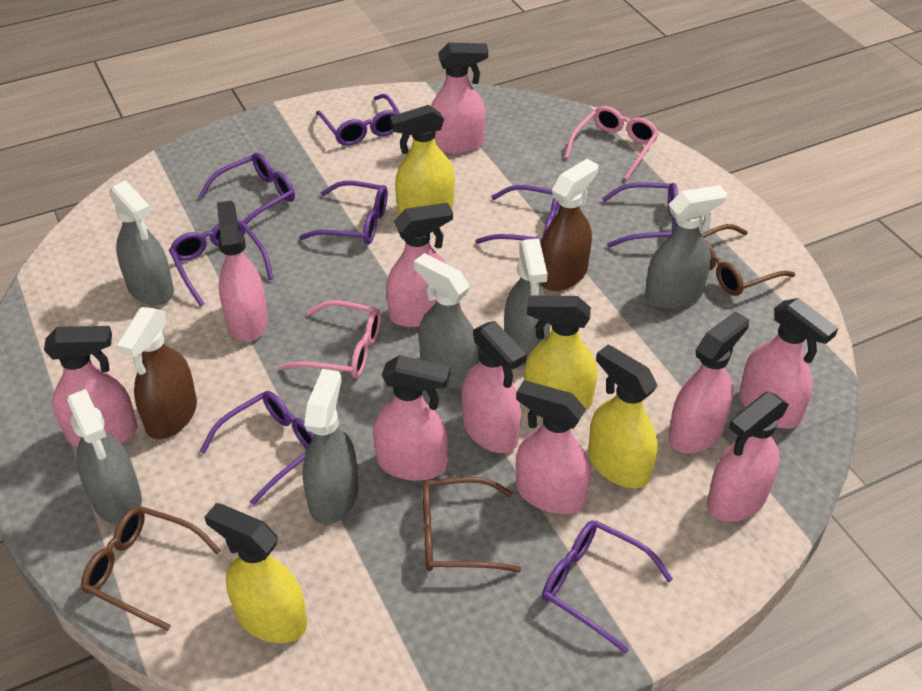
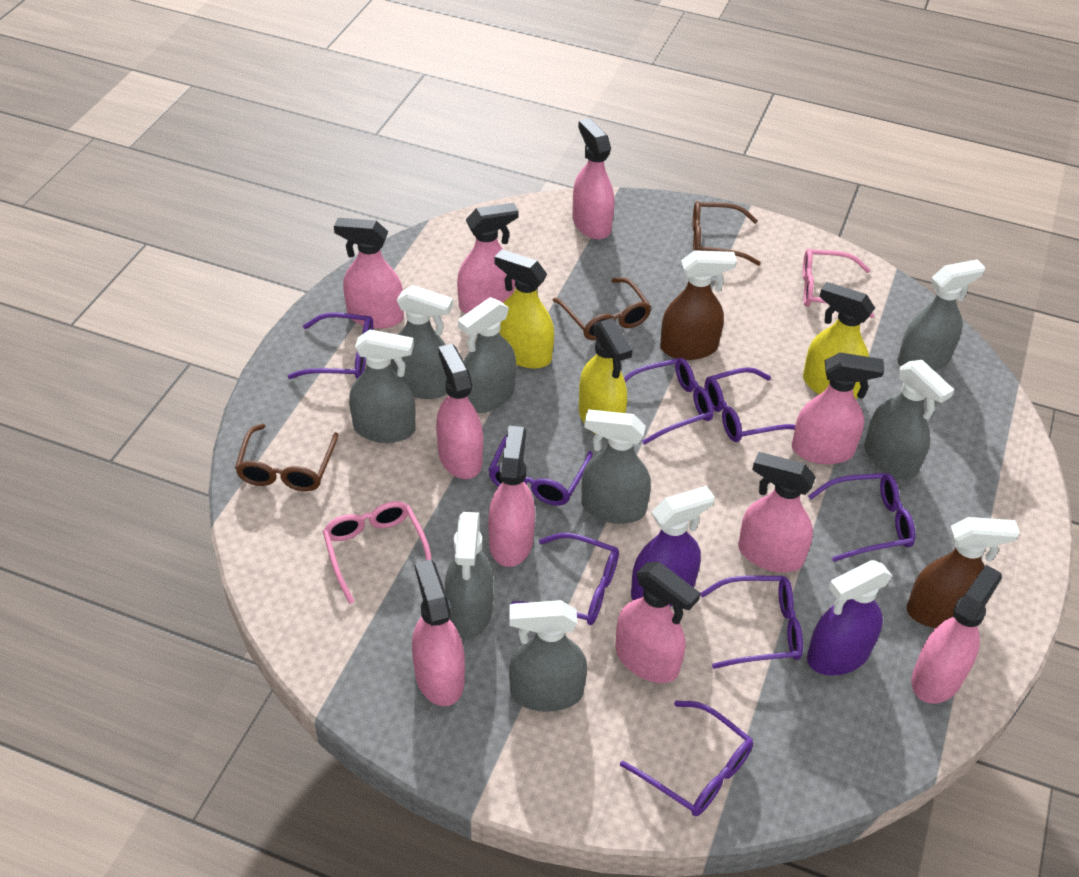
grey spray bottle: [67,389,142,525] [109,180,174,306] [303,369,358,524] [414,253,479,389] [504,238,550,367] [645,185,727,309] = 6 -> [349,329,415,443] [391,285,453,399] [445,512,493,639] [458,297,516,413] [509,600,588,712] [581,409,651,524] [864,360,954,479] [897,260,985,371] = 8
purple spray bottle: none = 0 -> [631,486,715,607] [807,560,893,676] = 2
yellow spray bottle: [205,503,307,643] [390,105,455,215] [524,295,597,410] [588,344,657,488] = 4 -> [494,250,554,368] [579,318,633,434] [803,282,875,399] = 3

